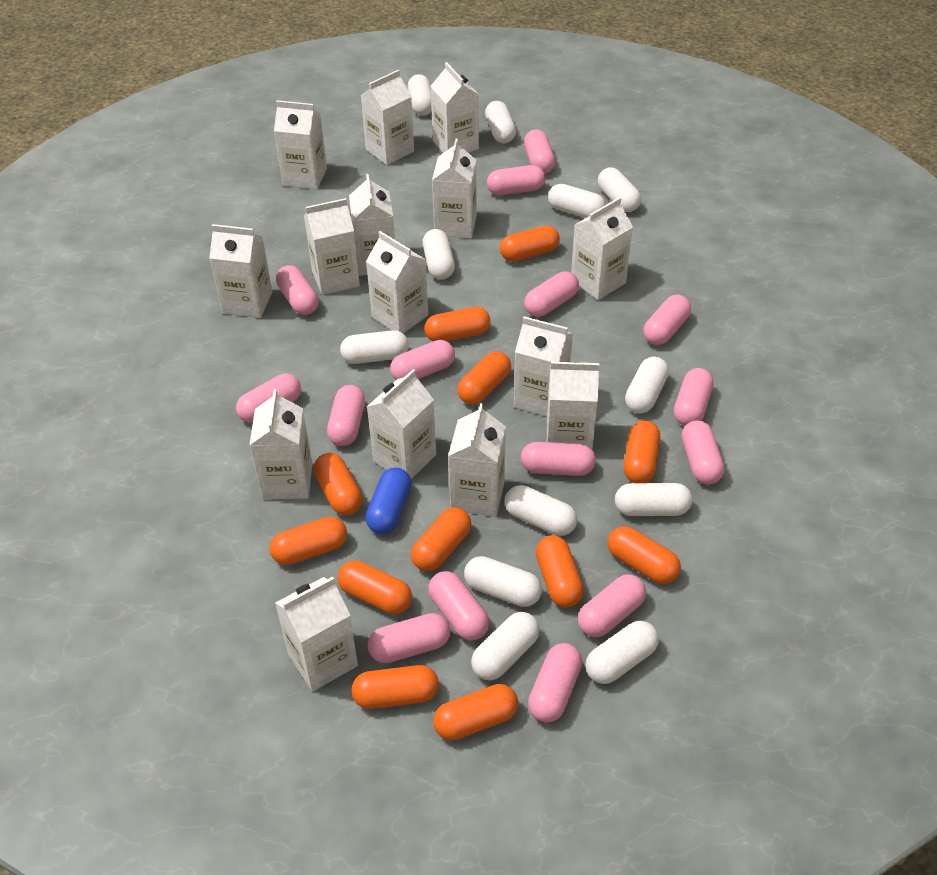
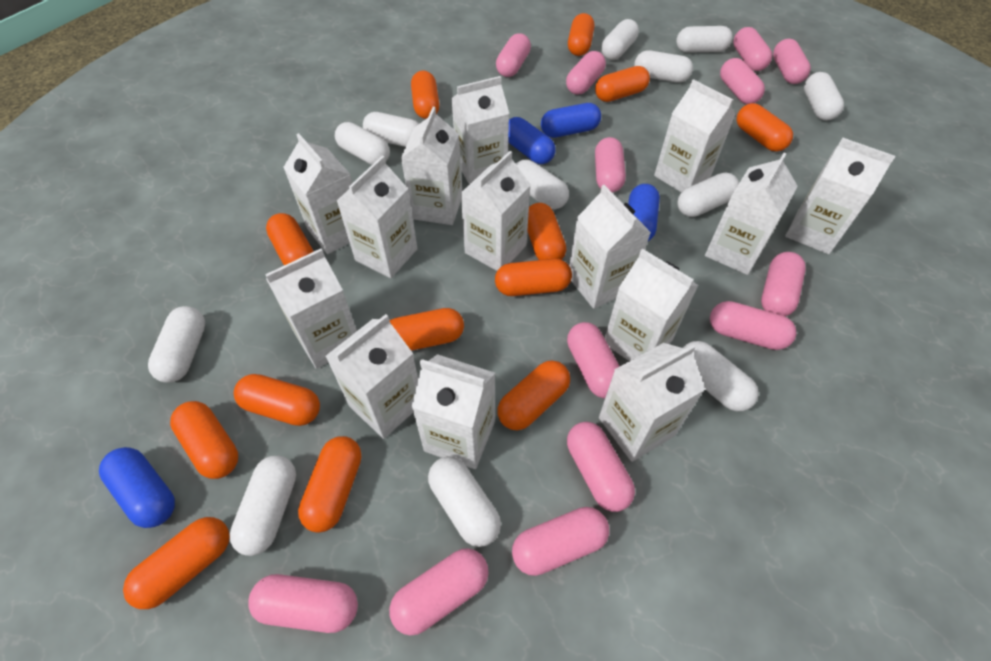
blue capsule: [366,468,411,534] = 1 -> [99,447,175,528] [508,117,555,164] [541,103,601,138] [628,184,660,241] = 4
orange capsule: [270,517,347,565] [314,453,362,515] [337,560,412,614] [351,665,439,709] [411,507,471,571] [424,307,491,342] [433,684,518,741] [457,351,511,405] [500,226,560,262] [536,535,584,608] [607,526,681,584] [624,420,660,483] = 12 -> [123,517,230,609] [170,401,238,479] [234,374,320,426] [266,213,314,265] [298,436,362,533] [390,308,464,351] [411,71,439,119] [495,259,572,296] [497,360,570,430] [527,203,566,260] [568,13,594,56] [595,66,650,102] [737,103,793,152] = 13
pink capsule: [236,373,301,423] [276,265,319,315] [327,385,365,446] [368,613,450,663] [390,340,455,380] [428,571,489,640] [487,165,545,195] [521,442,596,476] [524,129,555,174] [524,271,579,317] [528,643,582,723] [578,574,646,637] [643,295,691,345] [674,368,714,426] [682,420,725,484] = 15 -> [249,574,358,633] [389,548,489,636] [496,33,531,77] [512,507,609,576] [566,51,606,95] [567,322,620,399] [567,422,635,512] [595,137,626,193] [710,301,796,350] [720,58,765,104] [733,27,772,71] [761,252,806,316] [773,39,811,84] = 13
white carton: [209,224,273,318] [250,389,312,499] [274,100,327,189] [275,576,358,692] [304,198,360,295] [349,174,395,276] [361,70,414,165] [366,231,428,333] [367,369,436,479] [430,62,479,153] [432,139,477,238] [448,403,506,517] [514,316,573,416] [547,362,599,450] [571,197,633,300] = 15 -> [265,249,357,369] [283,133,352,254] [325,314,418,439] [337,156,418,278] [401,107,462,225] [411,354,495,469] [451,76,509,185] [461,151,531,271] [569,185,651,309] [599,343,705,462] [605,249,698,361] [654,79,736,192] [705,153,798,275] [785,138,896,254] = 14

